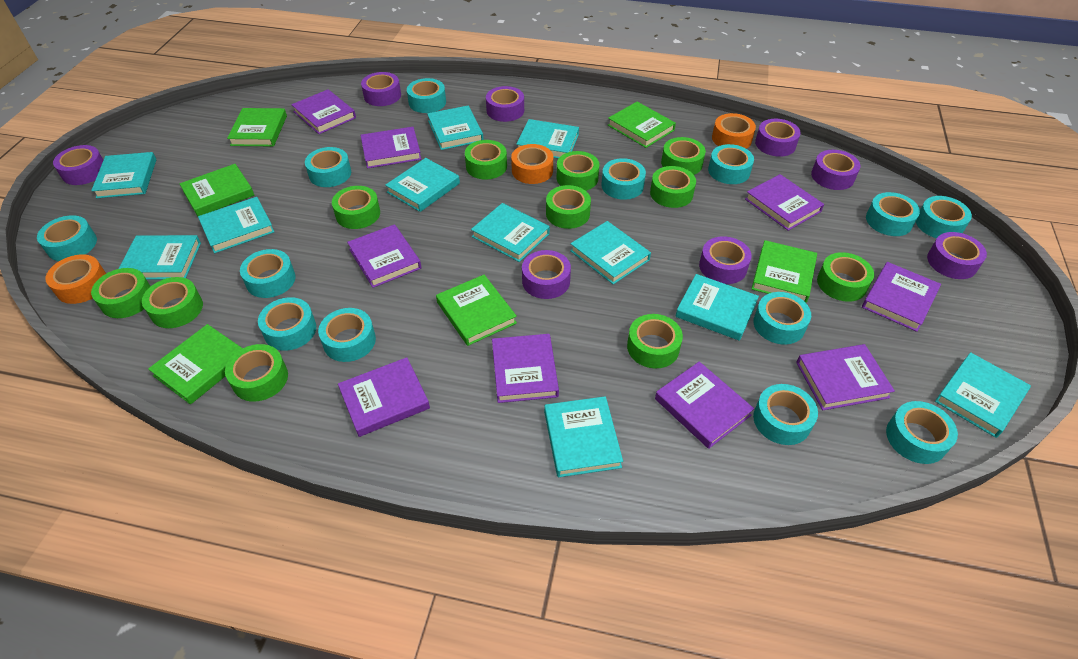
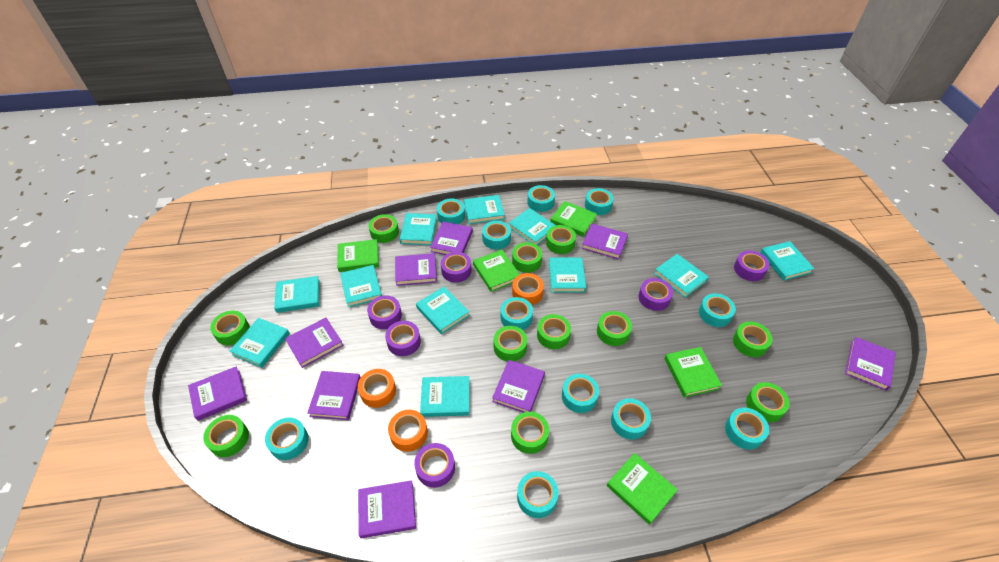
green book: [148,324,243,405] [180,164,254,216] [227,108,287,146] [436,275,517,346] [608,102,676,148] [751,240,817,303] = 6 -> [337,239,379,272] [473,250,520,292] [550,201,597,237] [607,453,678,525] [665,347,722,397] = 5
purple tape: [53,145,103,185] [361,72,401,106] [486,86,524,122] [522,250,571,299] [699,236,752,284] [755,119,801,157] [811,150,861,190] [927,232,987,279] = 8 -> [367,295,402,329] [385,321,421,356] [414,443,455,488] [441,252,472,283] [638,278,673,311] [734,250,770,281] = 6
turquoise tape: [37,215,97,261] [240,249,296,298] [258,297,316,351] [305,147,351,187] [318,308,376,362] [407,78,446,113] [601,158,646,200] [708,144,754,184] [753,292,811,344] [753,384,818,445] [866,192,920,236] [886,401,958,464] [916,196,972,238] = 13 -> [265,418,308,460] [437,199,465,224] [482,221,511,250] [501,297,533,330] [517,471,559,518] [527,185,555,212] [562,374,599,413] [585,188,614,215] [611,398,651,440] [699,293,736,327] [725,408,769,449] = 11

